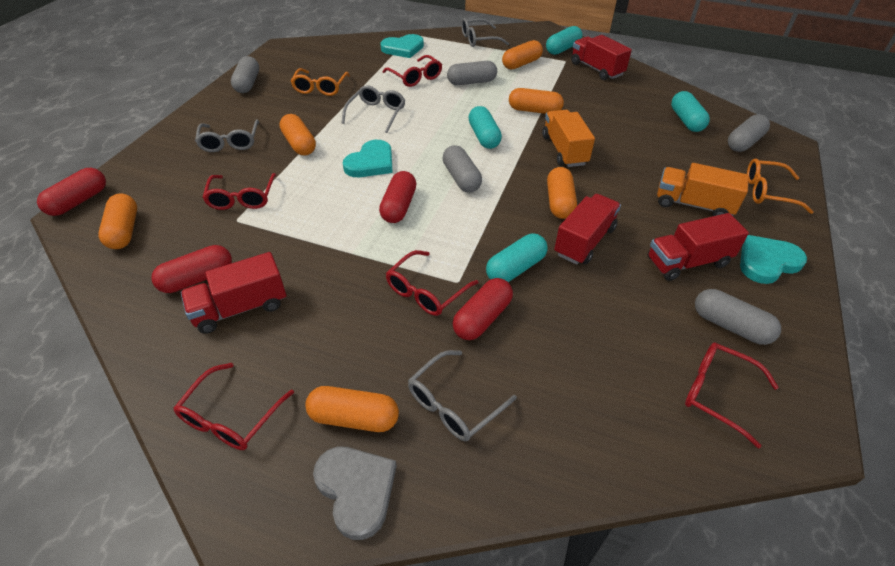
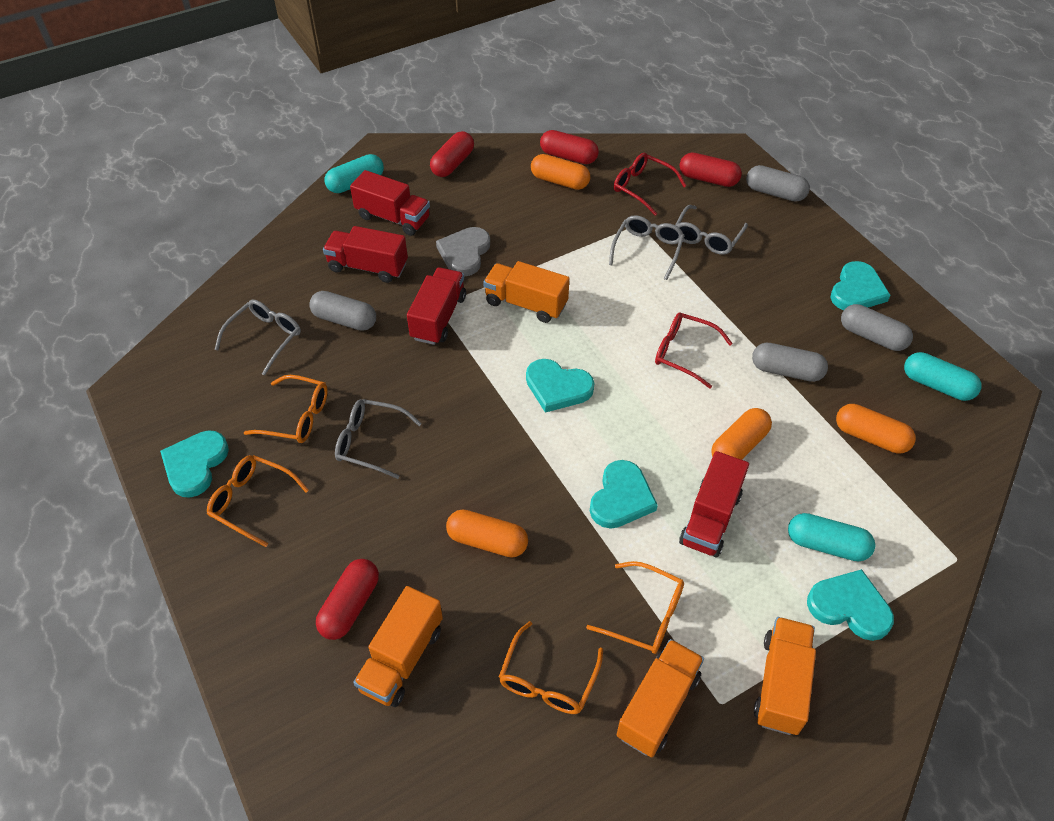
grey capsule: [231,56,259,93] [443,145,482,193] [447,61,497,85] [695,289,781,345] [728,114,770,152] = 5 -> [309,291,376,331] [746,165,810,202] [752,343,828,382] [841,304,913,351] = 4
orange capsule: [99,194,137,249] [279,114,316,156] [305,386,399,432] [502,40,543,70] [509,88,564,114] [547,167,577,219] = 6 -> [446,509,528,558] [531,154,590,190] [711,408,772,460] [836,404,916,454] = 4
orange glasses: [291,68,350,96] [747,159,813,214] = 2 -> [207,455,309,547] [244,375,328,443] [499,621,603,714] [586,561,684,654] = 4
orange truck: [542,110,595,167] [657,163,749,216] = 2 -> [353,586,443,707] [483,261,569,323] [617,639,704,758] [754,617,816,735] = 4
red glasses: [173,363,294,450] [202,173,276,210] [383,55,442,87] [386,250,478,316] [685,342,779,448] = 5 -> [614,153,687,216] [655,312,733,389] = 2
turquoise capsule: [468,106,502,149] [486,234,548,282] [546,26,583,55] [671,91,710,132] = 4 -> [325,154,384,193] [788,513,875,561] [904,352,981,401] = 3
turquoise heart: [343,140,393,177] [380,34,424,58] [740,235,807,284] = 3 -> [160,430,229,498] [526,359,594,413] [590,460,658,528] [807,569,894,641] [831,261,891,310] = 5

